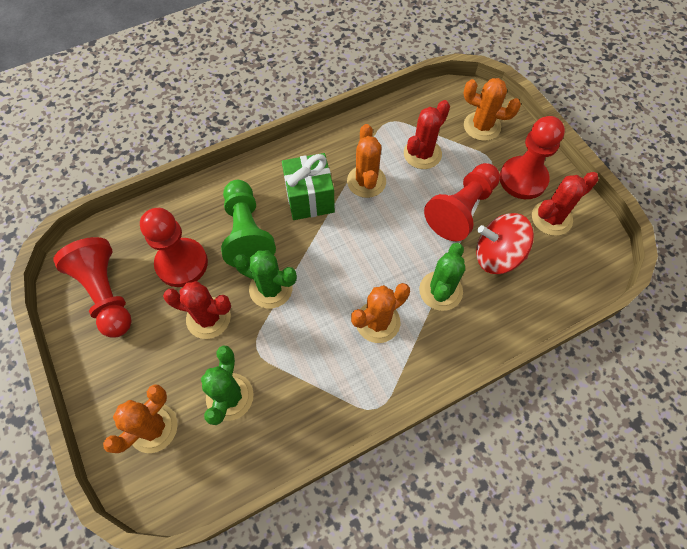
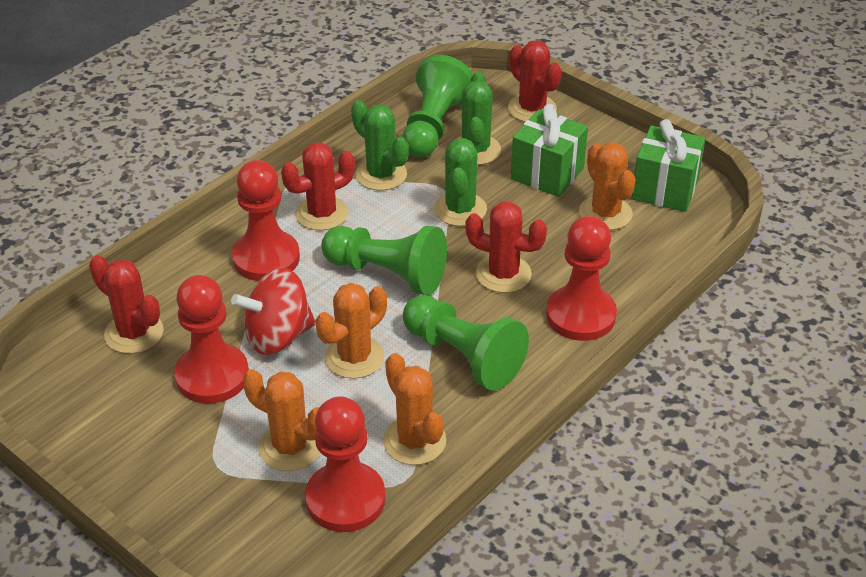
green gift: [282,153,335,220] = 1 -> [511,104,588,197] [631,119,706,212] = 2
green pawn: [221,180,276,267] = 1 -> [321,226,447,295] [402,55,473,157] [403,295,529,391] = 3
red cactus: [163,281,231,339] [404,100,450,169] [532,172,598,236] = 3 -> [89,255,164,354] [281,142,355,231] [465,202,547,293] [508,40,562,122] = 4

